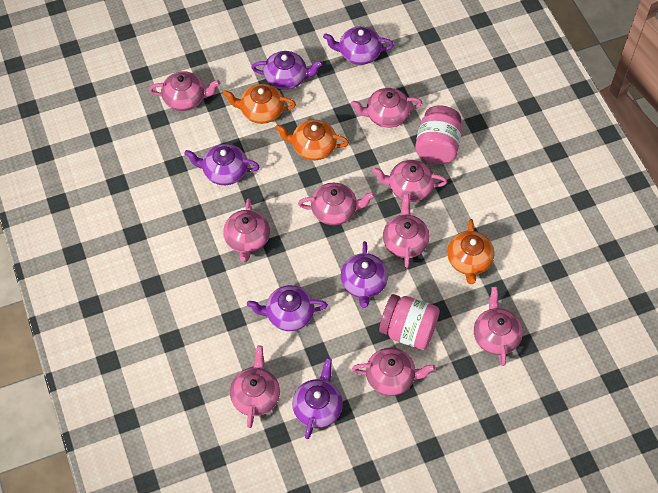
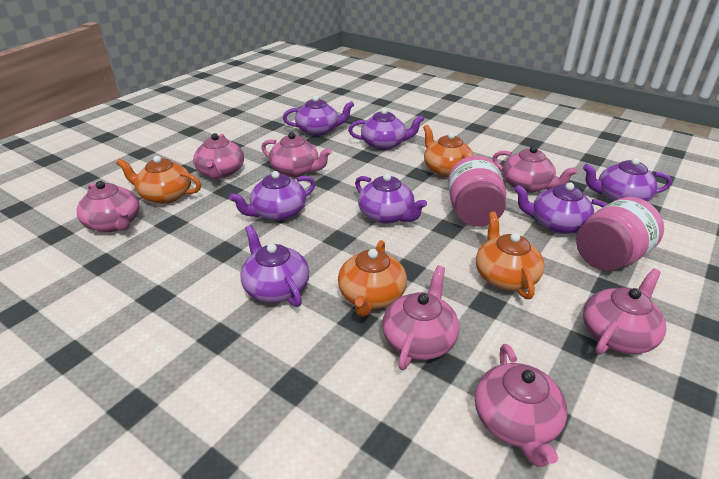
orange teapot: [223,84,296,124] [275,120,349,160] [447,219,495,284] = 3 -> [116,156,201,204] [338,240,407,317] [423,125,474,177] [476,212,544,299] = 4
pink teapot: [149,71,220,111] [223,198,270,262] [230,345,280,428] [298,183,375,225] [350,88,422,128] [352,348,436,396] [372,160,447,202] [383,194,430,268] [474,287,523,366] = 9 -> [77,181,140,232] [193,133,244,180] [261,132,332,177] [382,266,459,370] [475,344,567,467] [493,146,578,193] [583,268,666,355] = 7
purple teapot: [184,144,260,185] [247,285,328,331] [252,51,323,90] [292,358,343,439] [323,26,394,65] [341,241,388,308] = 6 -> [229,171,316,221] [240,225,309,307] [283,96,354,136] [348,108,424,150] [355,173,427,224] [514,182,608,234] [583,158,672,202] = 7

